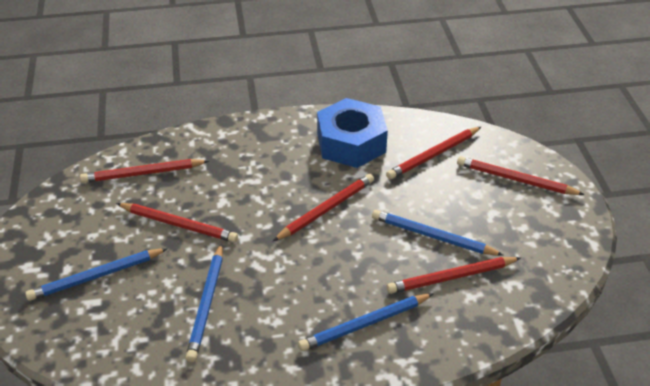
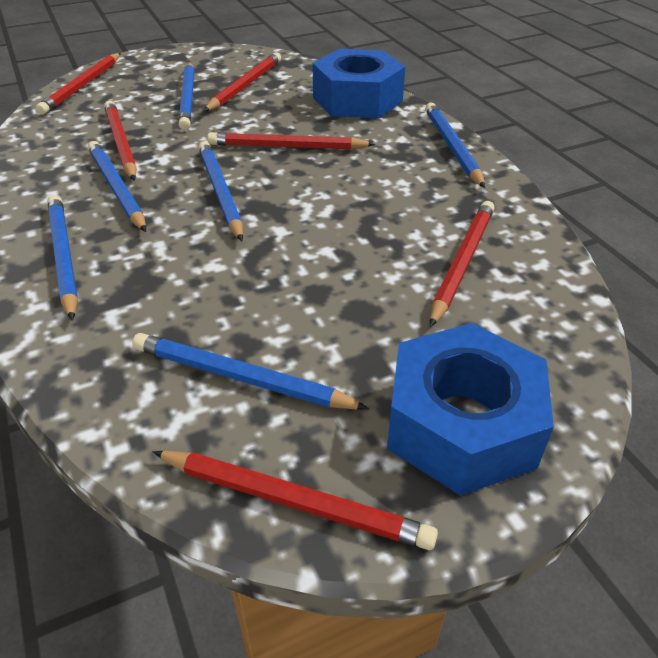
blue nut: [317,98,388,168] = 1 -> [312,49,405,118] [387,323,554,496] = 2
blue pencil: [25,248,168,301] [186,243,223,362] [298,294,433,351] [372,210,504,256] = 4 -> [48,195,78,321] [88,141,146,232] [132,333,369,410] [179,62,194,130] [198,141,243,241] [425,102,485,188] = 6

